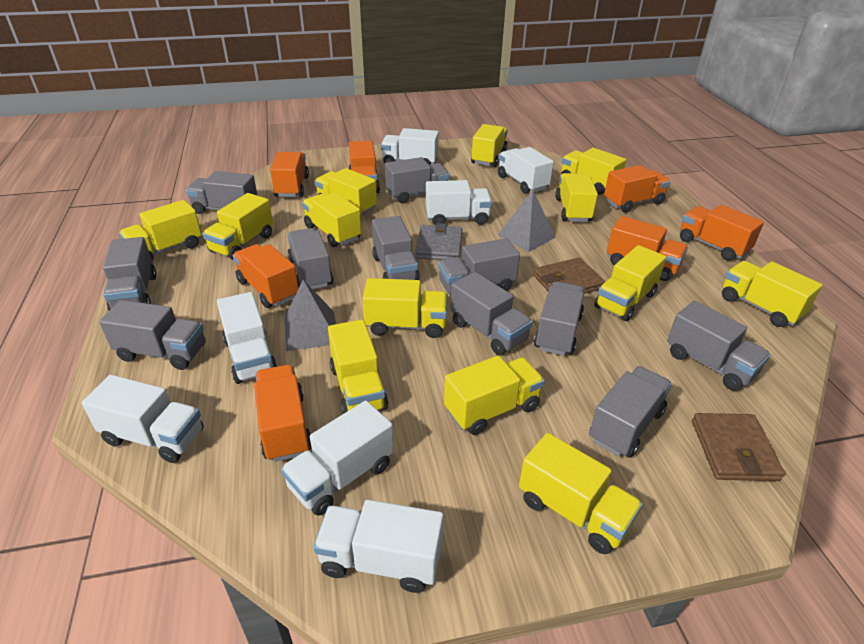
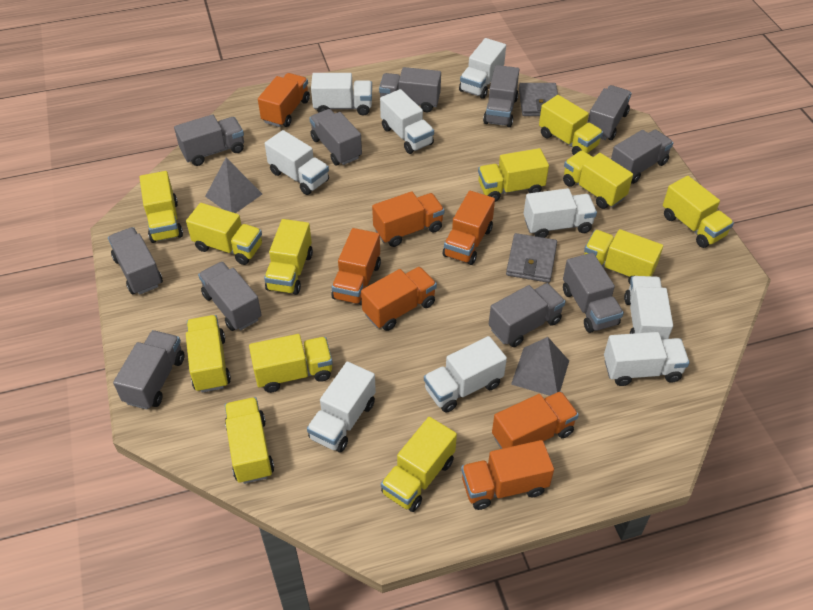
brown wallet: [533,258,605,294] [692,413,785,481] = 2 -> none = 0
grey wallet: [415,223,462,260] = 1 -> [506,233,557,283] [519,83,558,116] = 2
white truck: [82,375,204,463] [217,292,277,384] [281,401,394,516] [313,500,444,593] [381,128,439,165] [426,180,492,225] [498,147,554,194] = 7 -> [265,130,329,195] [307,362,376,452] [311,73,372,115] [380,89,434,154] [424,336,507,413] [459,38,506,99] [524,188,597,238] [604,332,690,386] [624,276,673,339] = 9
yellow truck: [119,200,202,261] [203,193,273,260] [302,192,362,247] [315,168,377,216] [328,320,388,414] [363,278,448,338] [444,356,545,435] [471,124,507,167] [519,433,643,554] [555,173,598,222] [561,148,626,195] [594,245,666,321] [722,261,822,327] = 13 -> [139,171,183,243] [186,203,262,265] [186,315,231,393] [225,397,274,484] [249,334,333,393] [264,219,313,295] [381,417,457,512] [478,148,549,202] [539,95,603,155] [563,150,633,209] [584,229,663,284] [663,176,734,248] = 12

